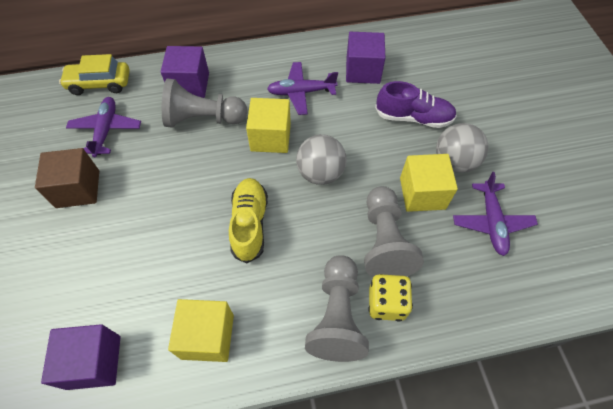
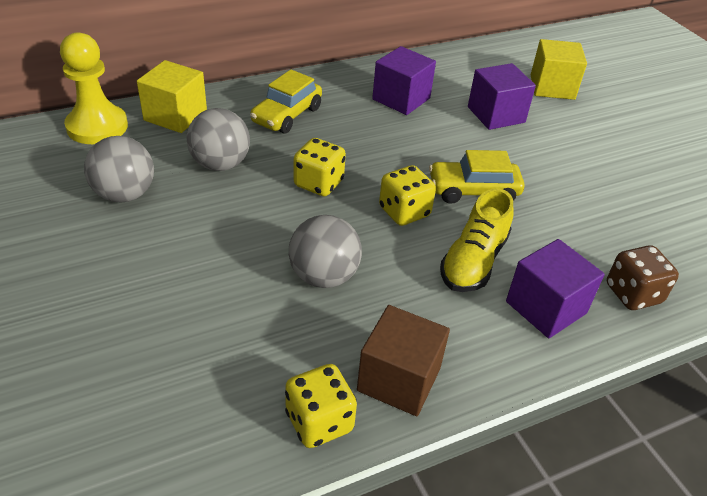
brown dice: none = 0 -> [607,245,679,310] = 1
grey ball: [296,134,347,185] [436,123,488,173] = 2 -> [84,136,154,203] [187,108,250,171] [289,215,362,288] = 3
grey pawn: [162,78,247,128] [305,255,369,362] [364,186,424,277] = 3 -> none = 0
purple plane: [66,97,141,157] [267,62,338,115] [453,172,538,256] = 3 -> none = 0
purple shoe: [375,81,457,128] = 1 -> none = 0
yellow car: [59,54,130,95] = 1 -> [250,70,322,134] [429,150,525,204] = 2
yellow cube: [168,299,234,362] [246,98,291,153] [400,154,458,212] = 3 -> [137,60,207,133] [531,39,587,100] = 2
yellow dice: [368,274,413,322] = 1 -> [285,364,357,448] [294,138,346,196] [379,165,436,226] = 3
yellow pawn: none = 0 -> [60,32,128,144] = 1

